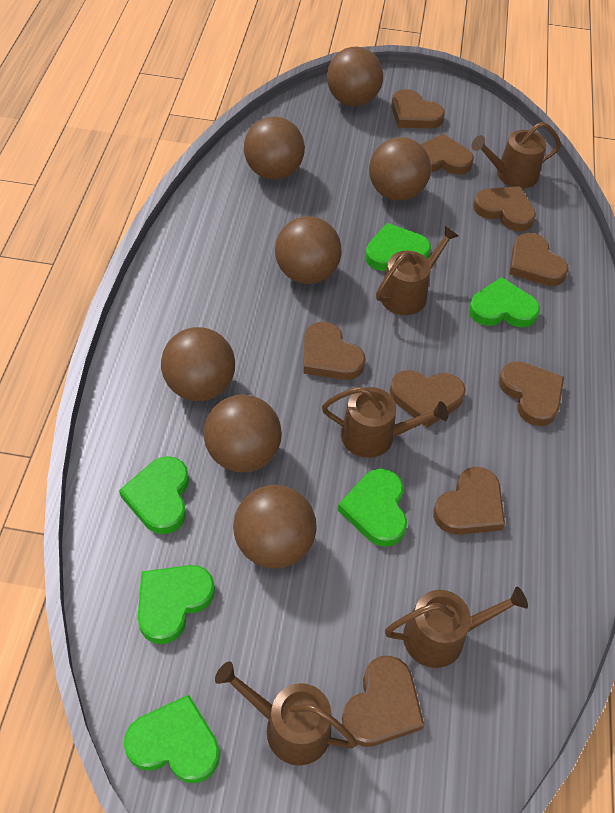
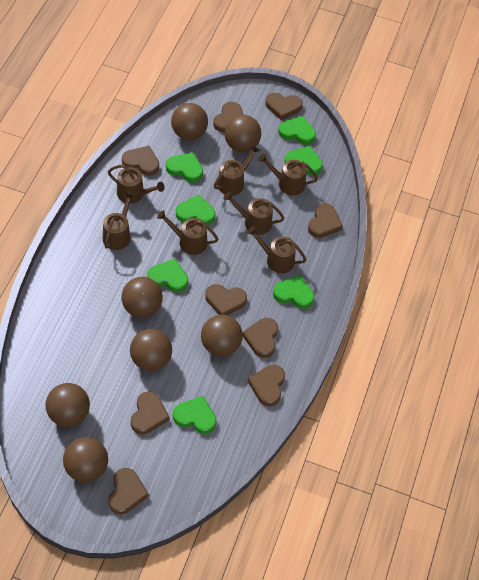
brown watering can: [215,661,358,766] [322,387,448,458] [376,226,458,315] [385,586,528,668] [472,122,561,189] = 5 -> [103,192,134,250] [108,165,165,204] [157,210,218,255] [214,145,260,196] [223,192,284,235] [247,226,306,273] [258,153,318,195] = 7
green heart: [119,456,189,534] [124,695,220,783] [138,565,215,644] [338,469,407,547] [365,223,431,271] [469,277,540,327] = 6 -> [147,259,188,292] [166,152,203,183] [173,396,216,434] [176,194,216,225] [273,275,314,309] [278,116,316,145] [284,146,323,175] = 7

